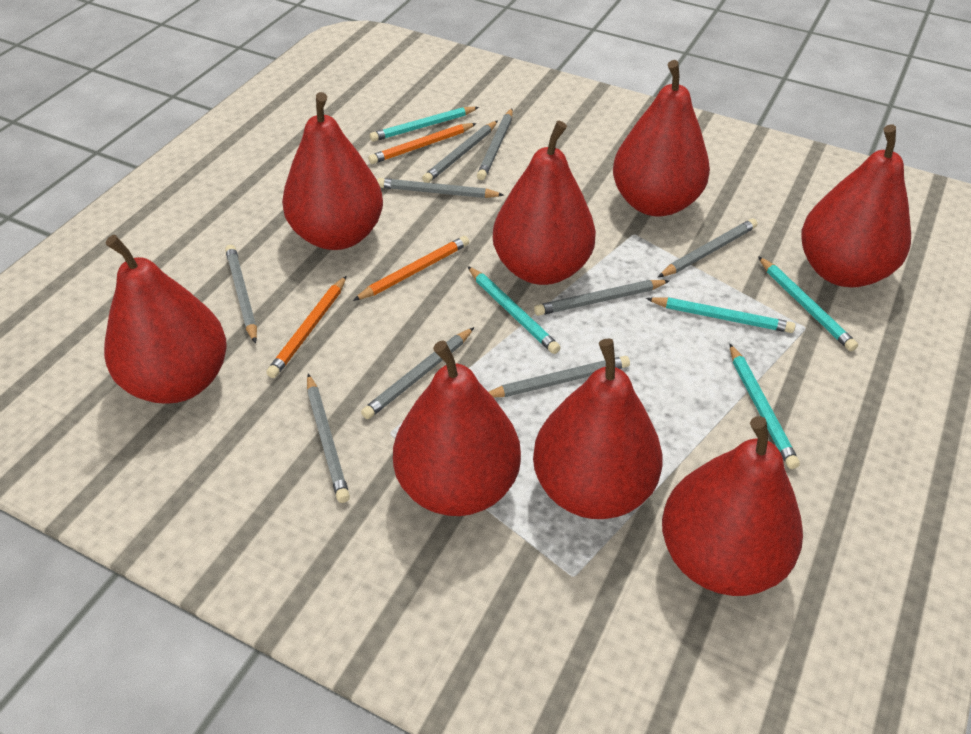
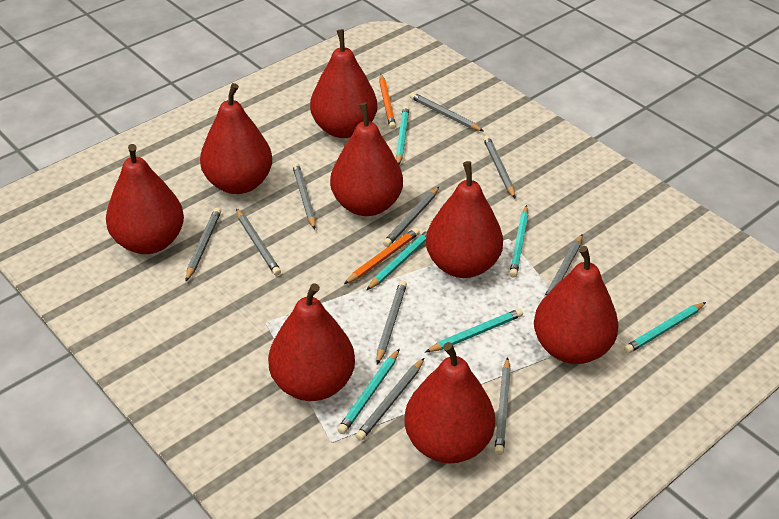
grey pencil: [225,245,257,344] [307,374,350,503] [361,327,474,419] [377,178,504,198] [422,120,498,183] [477,108,513,180] [489,356,630,397] [534,280,669,316] [658,219,757,277] = 9 -> [186,208,221,281] [236,209,281,276] [292,163,316,230] [356,358,424,441] [376,281,407,365] [383,187,439,247] [410,92,483,131] [483,135,515,198] [494,357,511,455] [544,234,582,297] = 10
orange pencil: [266,276,347,378] [353,236,469,301] [368,123,477,164] = 3 -> [344,228,420,284] [379,74,396,129] = 2
turquoise pencil: [370,107,479,142] [468,266,561,354] [646,297,795,333] [729,343,800,469] [758,256,858,351] = 5 -> [337,349,400,434] [366,229,428,291] [396,106,409,164] [425,309,523,352] [509,205,528,277] [624,302,706,353] = 6

